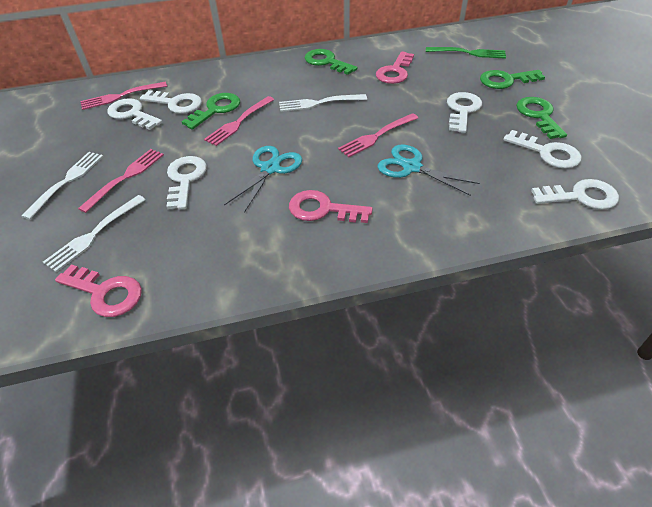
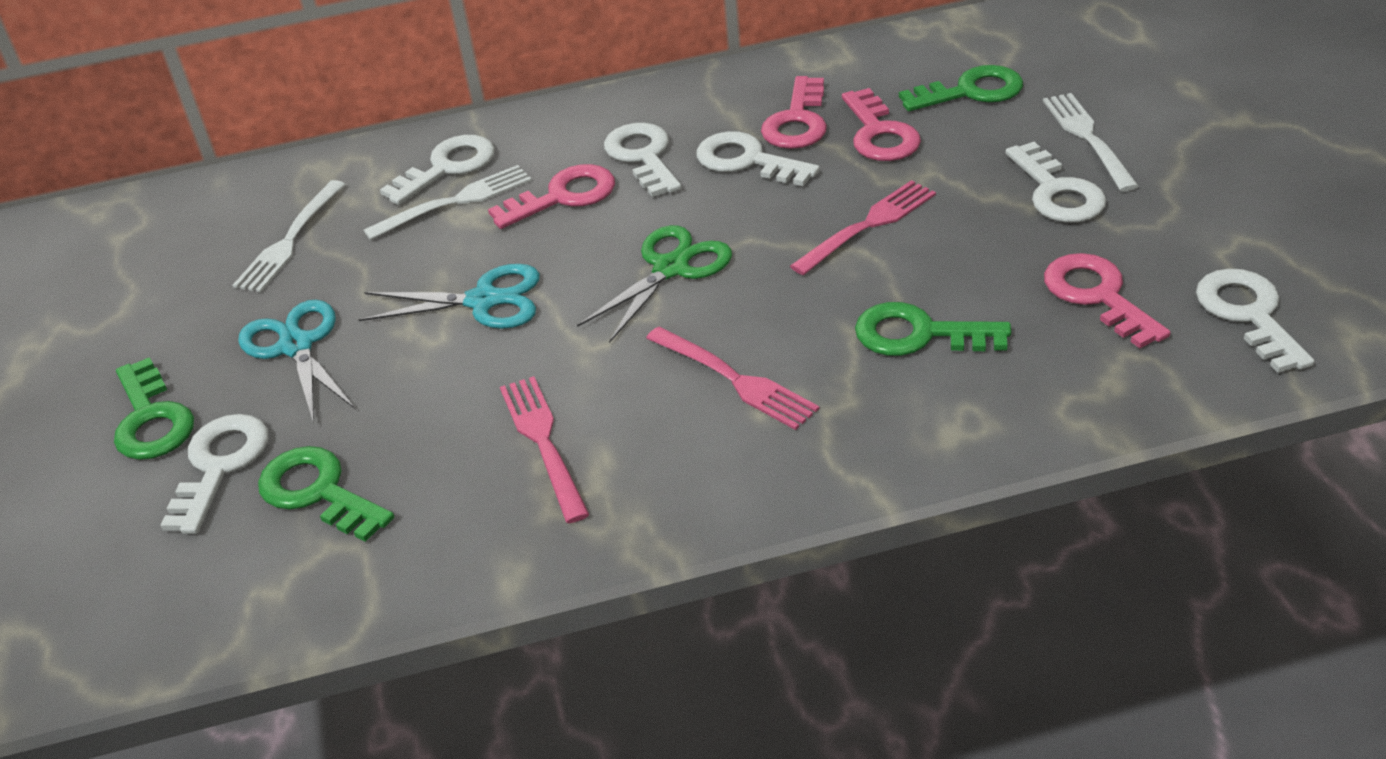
green fork: [426,47,506,59] = 1 -> none = 0
green scissors: none = 0 -> [577,225,732,343] = 1
pink fork: [78,149,164,213] [80,82,167,110] [204,96,275,146] [338,113,418,157] = 4 -> [500,376,590,523] [646,326,819,430] [790,180,936,275] = 3
pink key: [55,265,142,317] [289,190,373,223] [376,51,414,84] = 3 -> [488,164,615,229] [761,76,827,149] [842,88,921,161] [1044,253,1171,348] = 4

